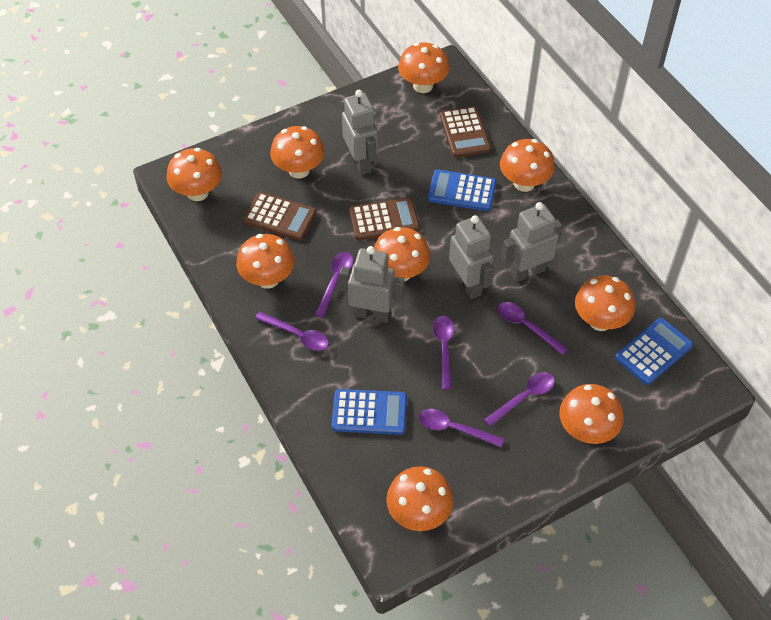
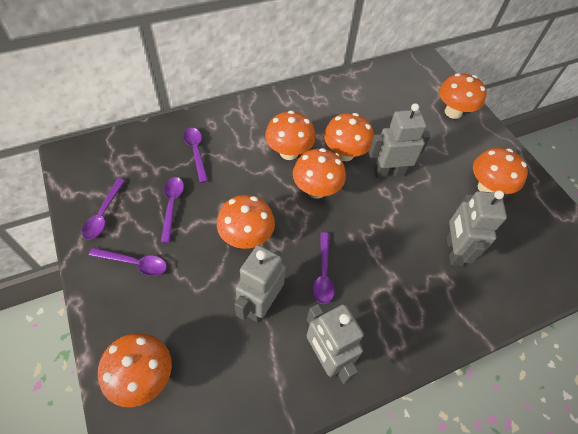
blue calculator: [332,389,407,435] [428,169,496,211] [615,318,693,385] = 3 -> none = 0
brown calculator: [243,192,317,241] [349,197,420,240] [440,106,491,158] = 3 -> none = 0
orange mushroom: [167,148,222,201] [236,234,295,289] [270,126,325,179] [374,227,430,281] [386,466,454,531] [398,43,449,93] [500,139,555,192] [559,384,624,444] [575,276,635,331] = 9 -> [98,333,172,407] [217,195,275,249] [265,111,316,160] [293,148,346,199] [324,113,374,161] [439,73,486,119] [473,148,528,194] = 7
purple spoon: [255,312,329,351] [315,252,353,318] [418,409,504,447] [433,316,455,390] [484,372,555,427] [498,302,568,355] = 6 -> [82,178,125,239] [89,247,167,276] [161,177,184,243] [183,128,208,183] [313,232,335,304] = 5

